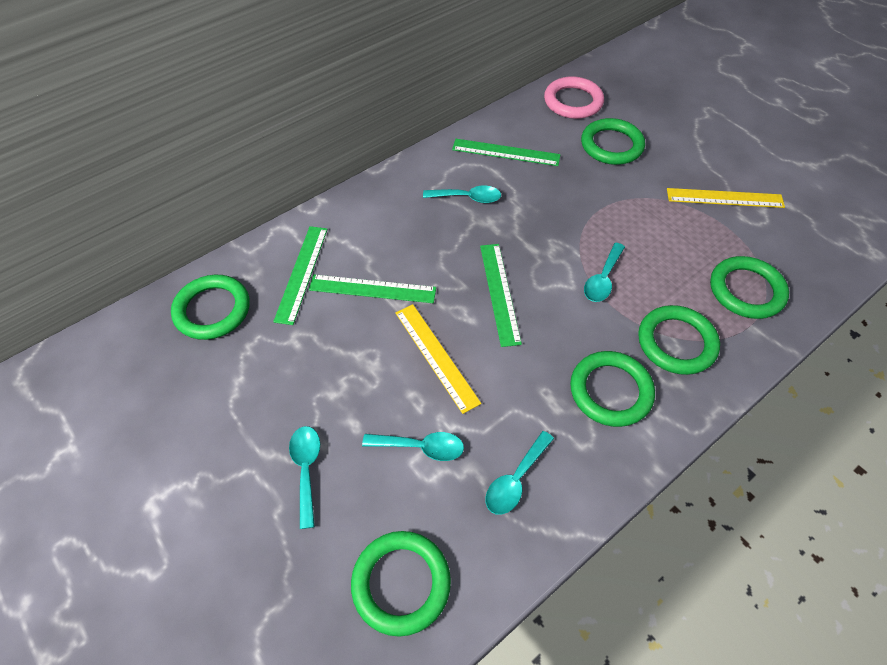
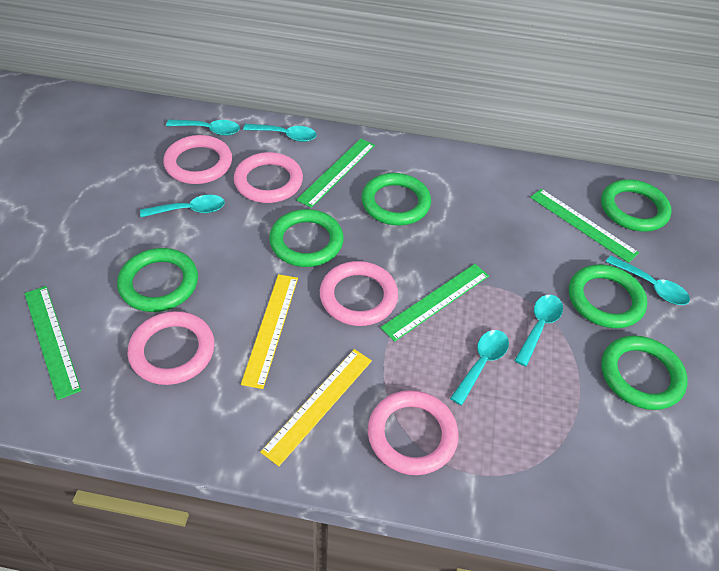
pink ring: [544,76,604,119] = 1 -> [127,311,215,385] [163,135,232,184] [234,152,303,203] [320,261,398,326] [368,390,459,475] = 5
turquoise spoon: [289,426,320,529] [362,432,464,461] [423,186,501,203] [486,431,554,515] [584,243,625,302] = 5 -> [140,195,225,217] [166,120,240,136] [243,124,317,142] [450,330,509,405] [514,295,563,366] [606,255,690,305] = 6

